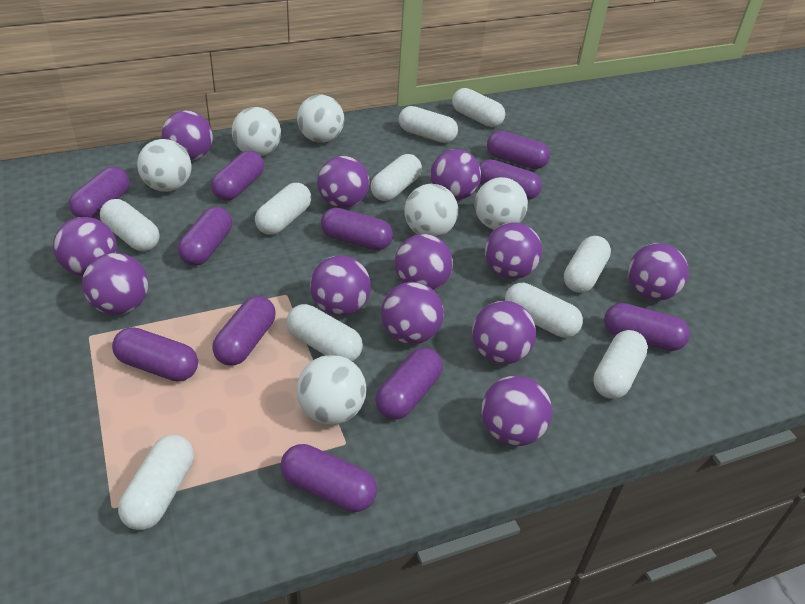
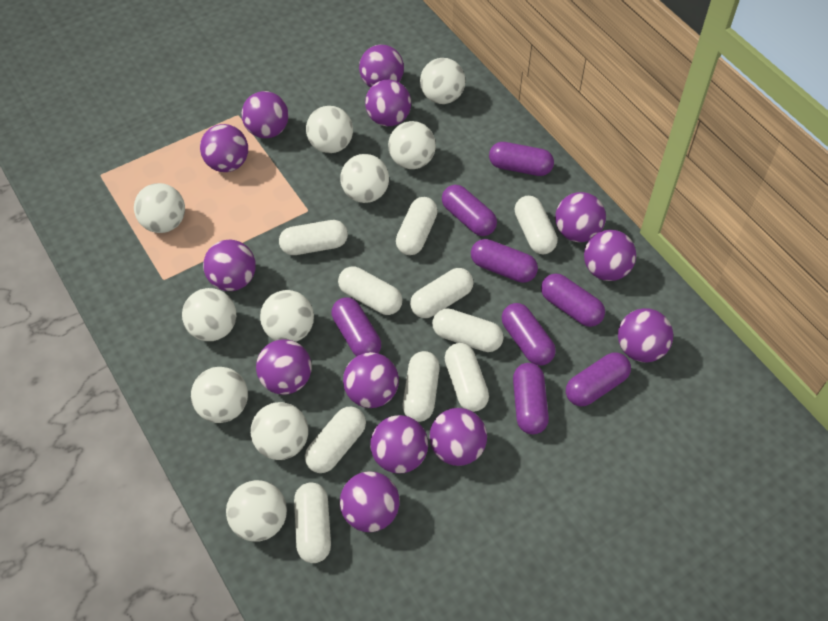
purple ball: [53,217,117,276] [82,253,148,315] [162,110,213,161] [310,255,371,316] [317,156,370,209] [381,282,444,344] [394,234,453,290] [430,149,481,200] [472,301,536,364] [481,375,552,446] [485,222,542,279] [628,243,689,300] = 12 -> [200,124,248,172] [203,240,256,291] [241,91,289,138] [256,339,311,395] [340,471,400,532] [343,352,399,408] [359,45,404,88] [365,80,411,126] [370,415,428,474] [429,408,487,466] [555,192,606,242] [584,230,636,281] [618,308,673,362] = 13
purple capsule: [69,167,130,218] [112,327,198,381] [178,207,232,266] [211,151,264,201] [212,296,276,366] [280,444,377,512] [321,208,393,250] [375,347,443,420] [479,159,542,200] [487,131,550,169] [604,303,690,351] = 11 -> [332,297,381,356] [442,185,497,236] [471,239,538,283] [489,142,554,176] [502,303,556,366] [513,363,549,434] [541,274,605,327] [566,352,631,406] = 8
white ball: [137,139,191,192] [232,107,281,156] [297,95,344,143] [297,355,367,425] [404,184,458,237] [475,177,528,230] = 6 -> [134,183,185,233] [182,288,236,341] [191,367,248,423] [226,480,287,542] [251,402,308,460] [260,290,314,342] [306,106,353,153] [340,154,389,203] [388,121,436,169] [420,58,465,104] = 10

